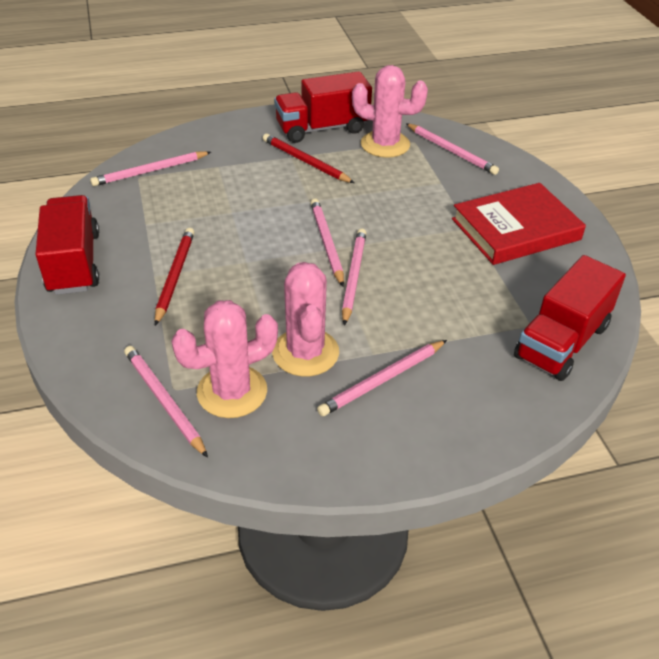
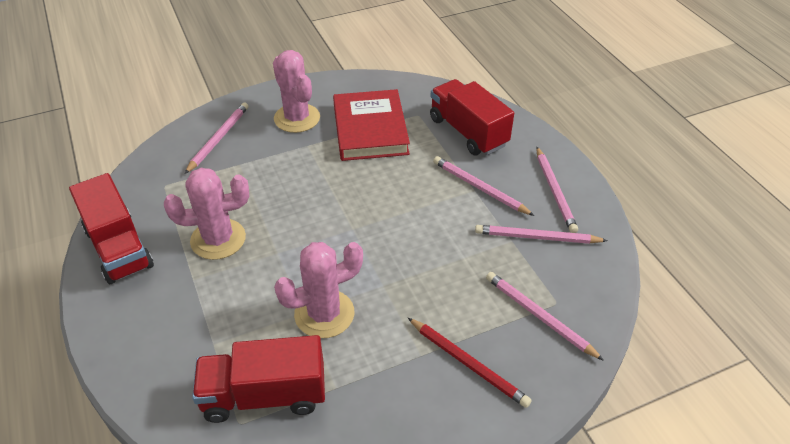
pink pencil: [90,151,211,186] [124,346,208,458] [310,198,344,286] [317,340,447,416] [342,228,366,326] [406,123,499,175] = 6 -> [185,103,249,174] [433,156,534,216] [475,225,608,244] [486,272,604,361] [536,147,578,233] = 5
red pencil: [155,228,194,326] [263,134,354,183] = 2 -> [408,318,532,408] = 1

